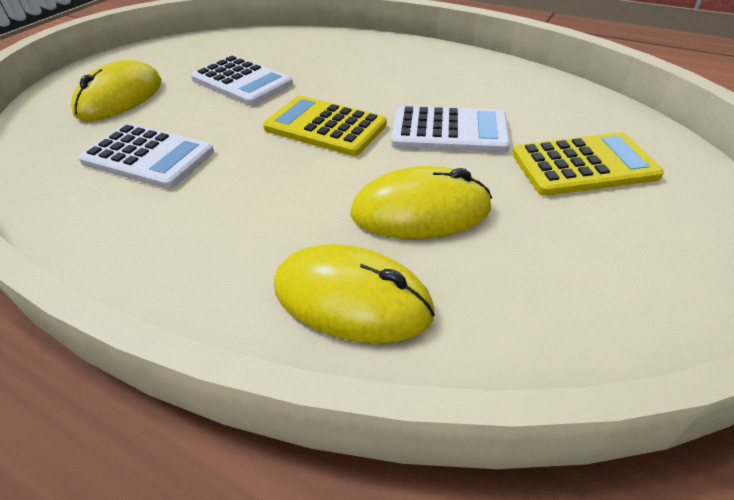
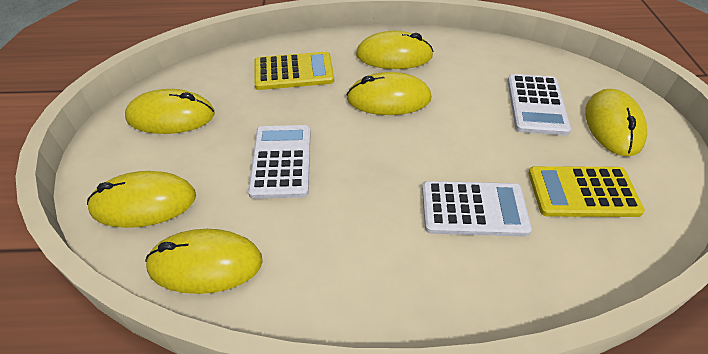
yellow mouse: [71,60,162,121] [274,244,435,343] [350,166,492,239] = 3 -> [87,171,196,228] [125,89,215,134] [145,229,263,294] [347,72,431,115] [356,31,434,69] [585,89,647,156] = 6

